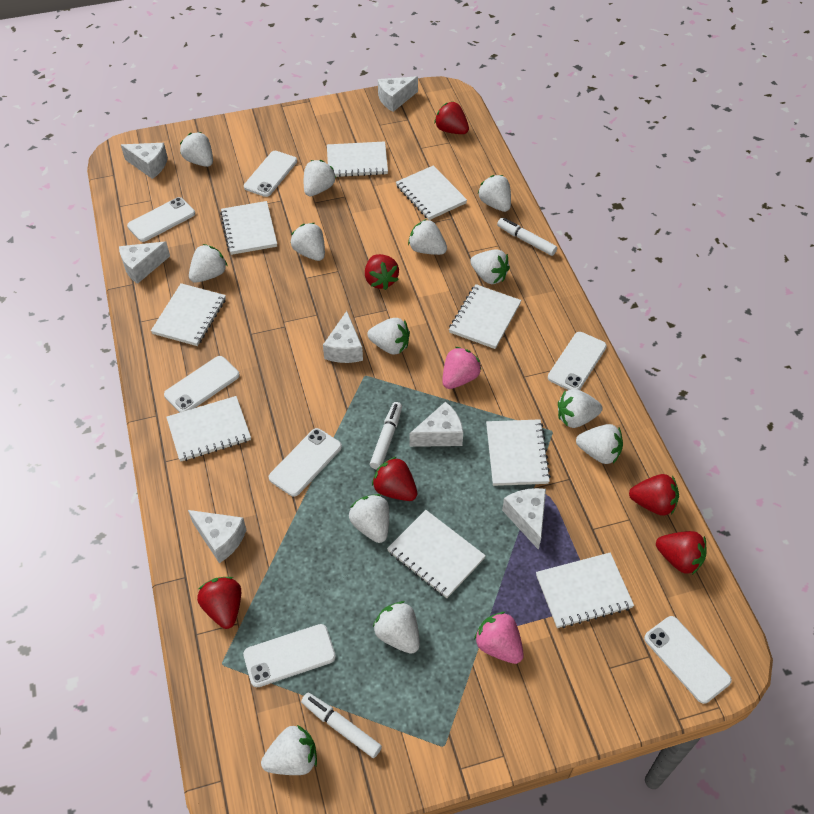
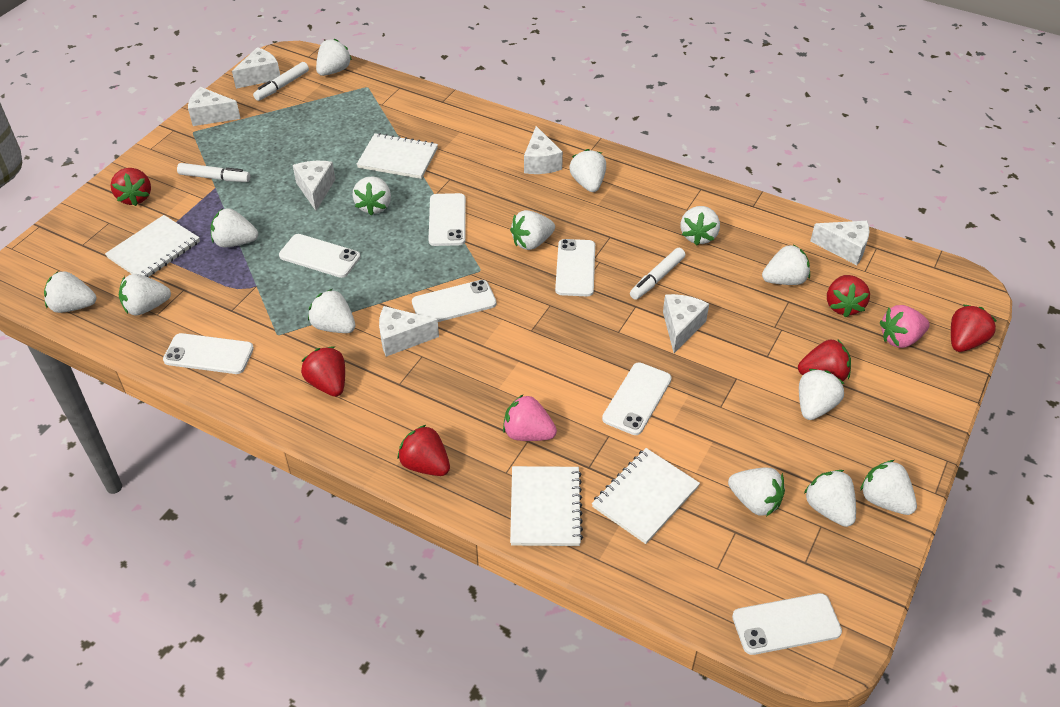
white notebook: [151,283,226,346] [166,396,251,462] [220,201,277,255] [327,141,388,177] [387,510,486,598] [396,165,467,220] [449,284,521,349] [486,419,551,486] [536,553,634,628] = 9 -> [105,215,200,277] [357,133,438,179] [510,466,583,546] [592,448,700,544] = 4
white strawberry: [180,132,213,167] [189,244,228,283] [261,725,317,775] [291,223,325,261] [304,160,336,196] [349,494,389,543] [367,318,410,355] [373,601,420,654] [408,219,447,255] [470,249,510,284] [478,175,511,212] [558,389,602,428] [576,424,623,464] = 13 -> [44,271,96,313] [119,274,171,315] [211,208,258,247] [308,289,355,333] [316,39,352,76] [352,176,391,216] [510,210,555,250] [569,149,606,192] [680,206,720,246] [728,468,785,516] [762,245,810,285] [799,369,845,420] [804,470,856,527] [860,460,917,515] = 14

